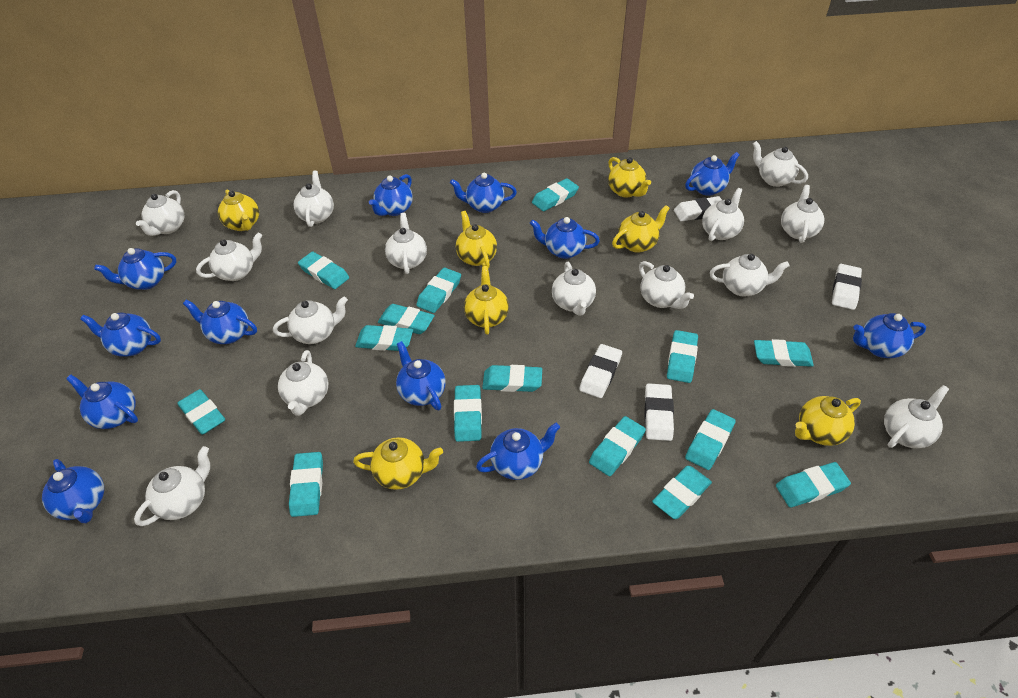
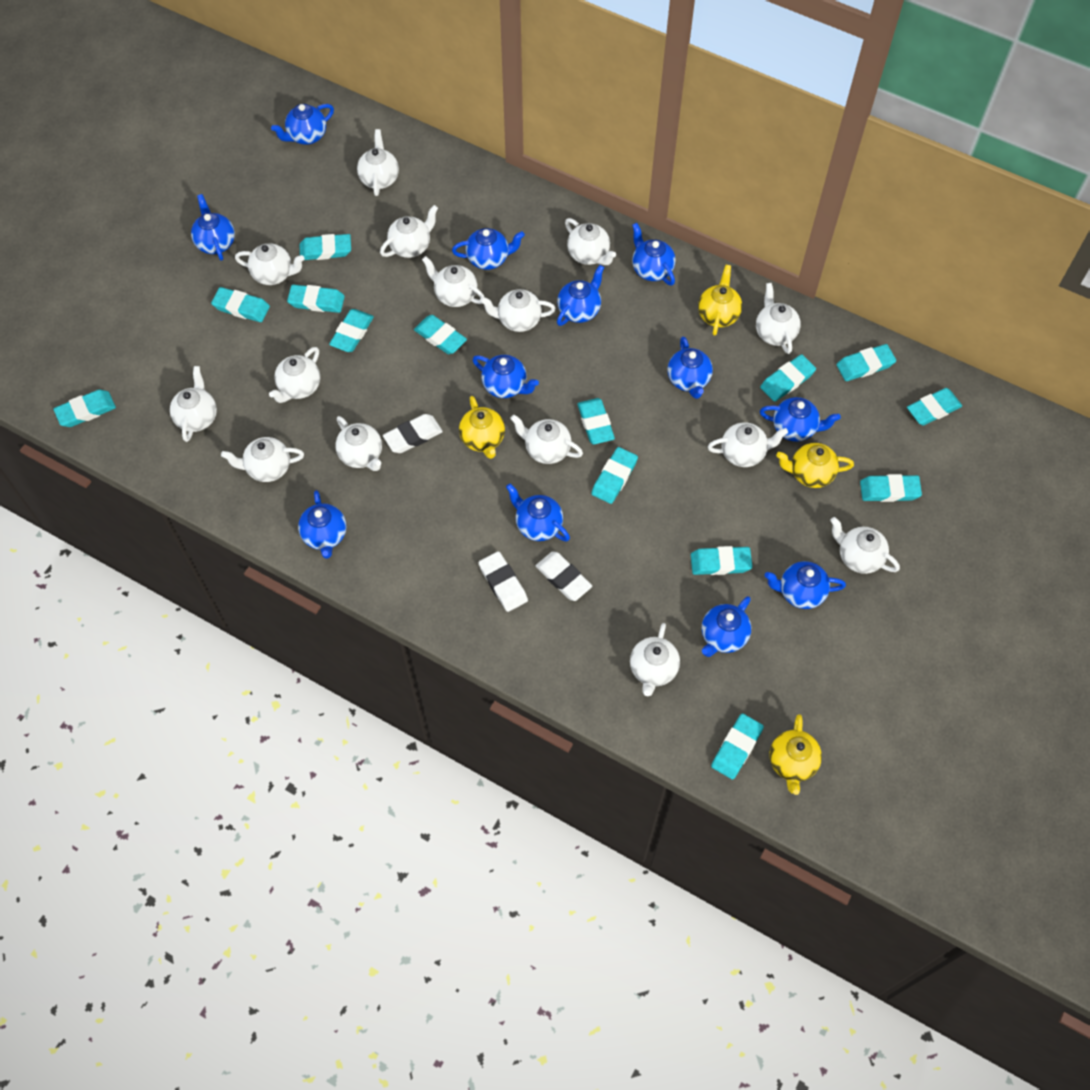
turquoise eraser: [177,389,225,435] [289,452,323,517] [298,252,349,289] [355,325,413,351] [378,304,435,334] [416,268,461,313] [454,385,482,442] [482,365,542,392] [532,178,579,211] [589,416,646,476] [652,466,712,519] [667,330,698,383] [685,409,736,470] [754,339,814,367] [776,462,851,507] = 15 -> [53,390,116,427] [211,287,270,322] [287,285,345,313] [300,234,351,260] [329,309,374,352] [414,315,467,354] [577,398,615,444] [591,447,638,504] [691,546,752,575] [711,713,764,780] [760,354,816,402] [836,344,896,381] [860,474,922,502] [907,388,962,425] = 14
white eraser: [579,344,622,398] [644,383,674,441] [674,196,722,222] [832,264,862,310] = 4 -> [383,414,443,453] [479,551,528,612] [536,551,592,601] = 3
white teapot: [134,446,210,526] [136,190,185,236] [196,232,262,281] [273,297,348,344] [278,350,328,416] [294,171,334,227] [385,213,427,274] [552,262,596,316] [639,261,694,309] [702,188,744,241] [710,254,790,296] [753,141,808,187] [781,185,824,243] [884,385,949,448] = 14 -> [170,366,217,442] [221,437,304,482] [235,243,305,285] [269,347,320,403] [335,416,382,471] [357,129,399,196] [380,205,438,258] [422,256,484,307] [480,289,556,332] [511,415,583,464] [565,218,616,265] [630,623,680,696] [708,422,788,467] [756,283,801,354] [830,517,900,574] = 15
yellow teapot: [218,190,259,231] [353,437,443,490] [456,211,497,269] [464,266,509,335] [608,157,651,197] [612,205,670,253] [795,396,861,446] = 7 -> [459,396,505,459] [698,265,742,336] [769,714,822,795] [776,443,854,488] = 4

